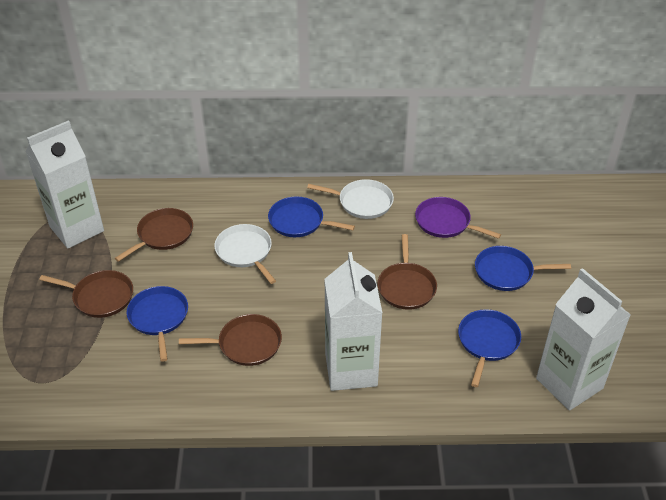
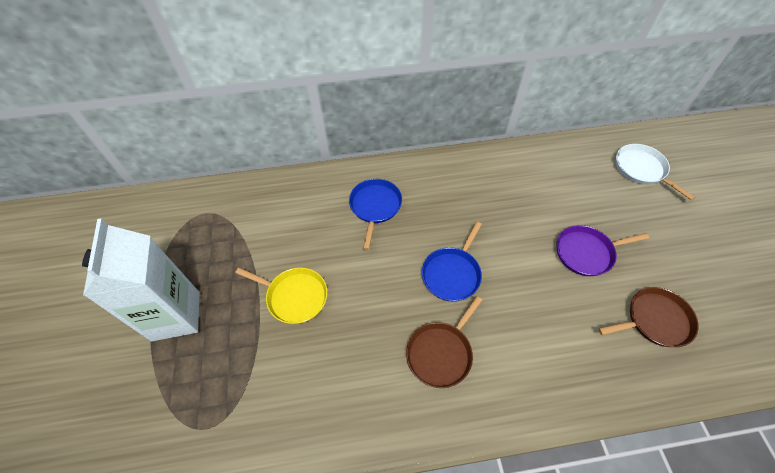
blue pan: [127,286,188,362] [268,196,355,237] [458,309,521,387] [475,246,571,291] = 4 -> [349,179,402,250] [422,222,482,301] = 2
brown pan: [39,270,133,318] [115,208,193,262] [179,314,282,366] [378,234,437,310] = 4 -> [406,296,482,388] [598,287,699,347] = 2
white carton: [26,120,104,248] [324,252,382,391] [536,268,631,411] = 3 -> [82,218,200,341] = 1
white pan: [214,224,276,284] [307,179,394,219] = 2 -> [616,144,695,200] = 1
yellow pan: none = 0 -> [235,267,327,324] = 1

